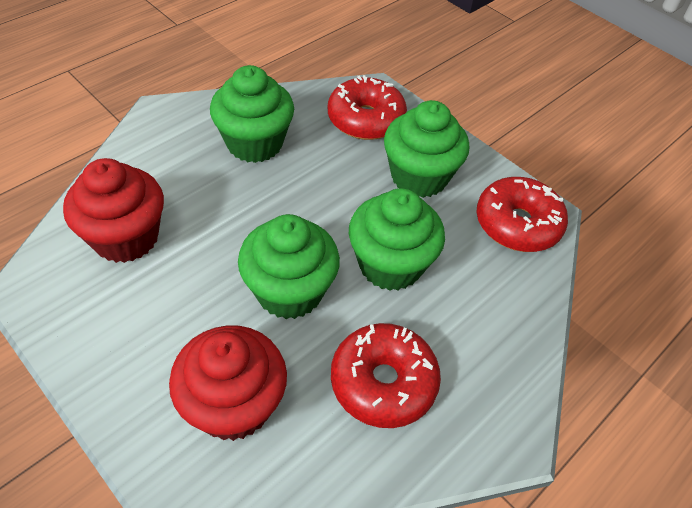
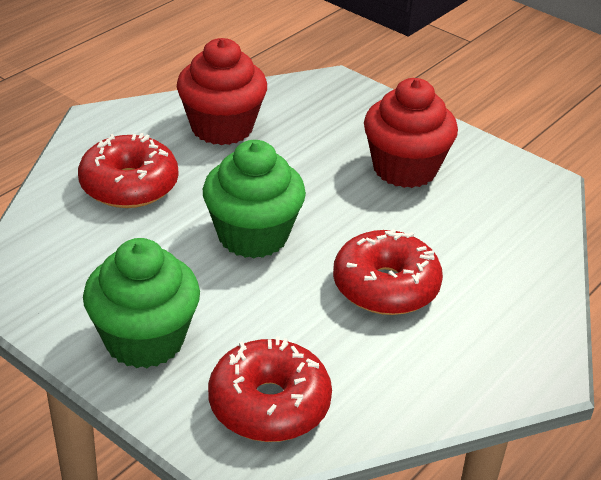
green cupcake: [210,65,294,163] [238,214,340,319] [349,188,445,291] [384,100,469,198] = 4 -> [83,238,200,368] [203,140,306,258] = 2

